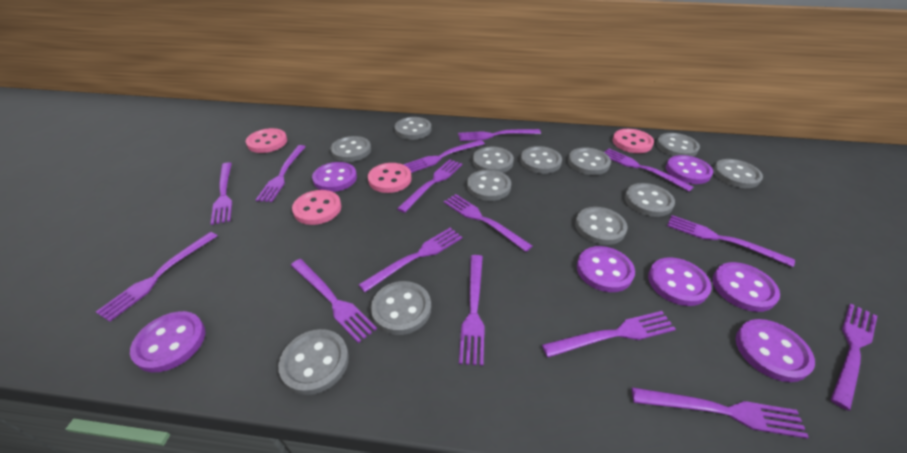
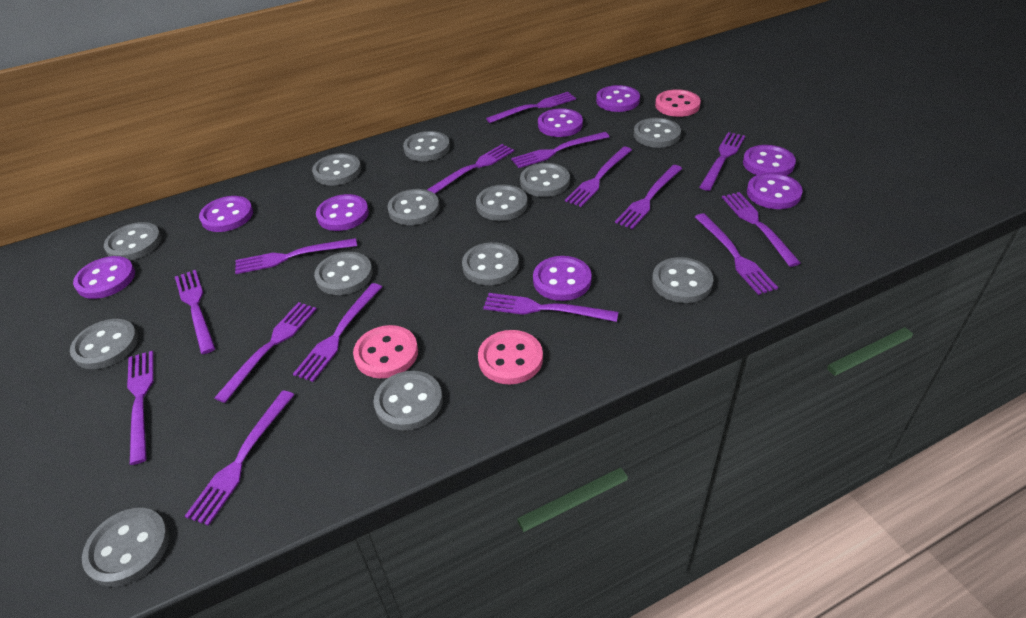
grey button: [278,329,349,395] [331,136,371,162] [371,281,431,335] [395,117,431,140] [467,169,511,201] [473,147,514,173] [520,146,562,174] [568,147,611,175] [575,207,627,245] [625,183,675,217] [656,133,700,157] [713,159,763,188] = 12 -> [70,319,138,369] [82,508,169,587] [104,222,162,260] [312,153,361,186] [314,252,373,295] [374,371,443,430] [387,189,440,225] [403,131,450,161] [462,242,519,285] [476,184,528,221] [520,163,570,197] [634,118,681,148] [652,257,713,303] = 13
pink button: [246,128,287,153] [292,190,341,225] [368,163,412,193] [613,129,654,153] = 4 -> [353,325,418,378] [478,330,543,384] [655,89,701,117] = 3
purple button: [130,311,205,372] [312,162,357,192] [577,246,635,292] [648,257,712,306] [666,155,713,184] [712,262,780,312] [736,319,815,382] = 7 -> [73,256,135,299] [199,196,253,232] [316,194,369,231] [533,256,592,301] [538,108,583,137] [596,85,640,112] [743,145,796,176] [747,173,803,209] = 8

